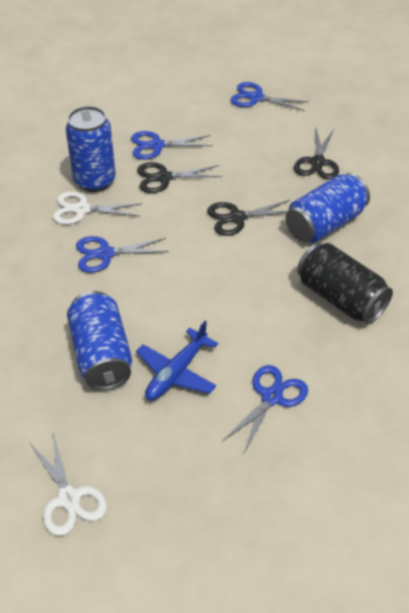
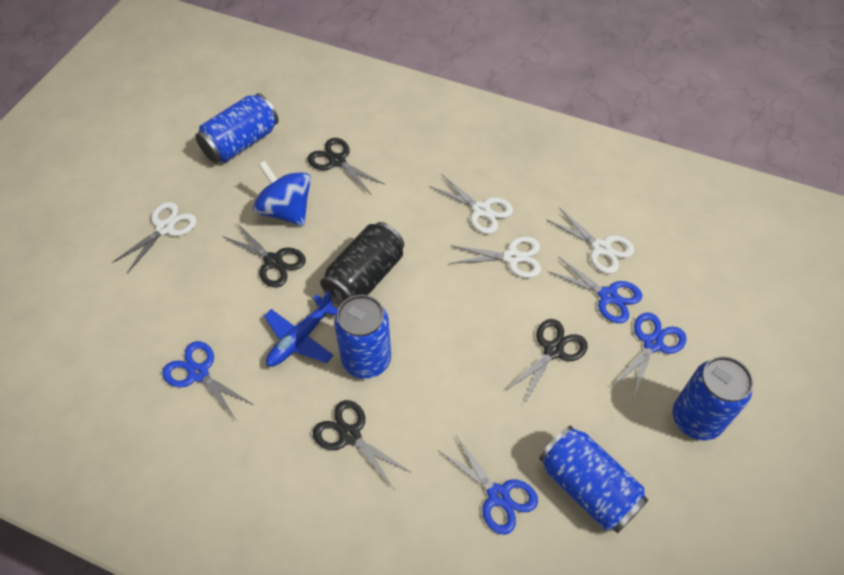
black scissors: [137,162,222,193] [207,200,290,236] [294,128,339,180] = 3 -> [222,223,306,287] [307,138,385,194] [313,400,410,489] [505,319,588,403] = 4
blue can: [66,106,116,192] [67,291,132,390] [285,173,370,243] = 3 -> [195,93,278,163] [334,295,391,379] [539,425,649,533] [673,356,753,441] = 4
blue spinning top: none = 0 -> [253,161,311,226] = 1
white scissors: [29,433,107,536] [53,191,142,224] = 2 -> [112,202,197,273] [429,174,513,234] [450,236,541,278] [547,208,634,274] = 4

